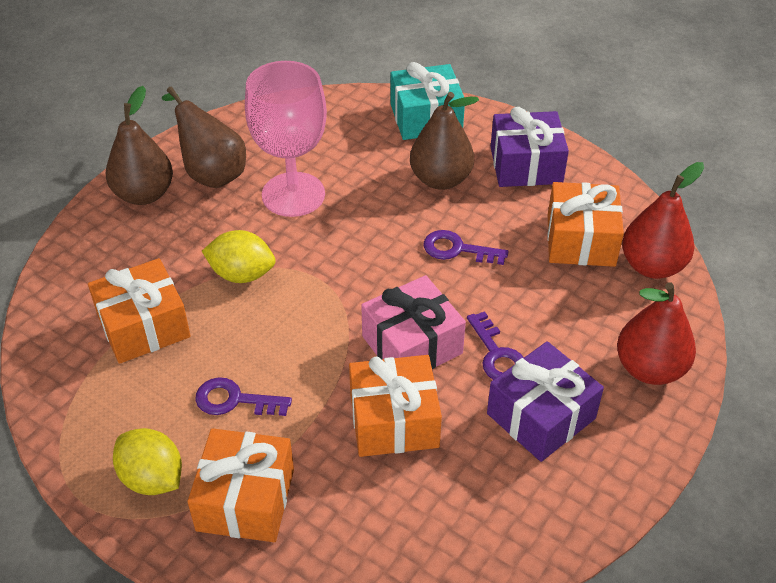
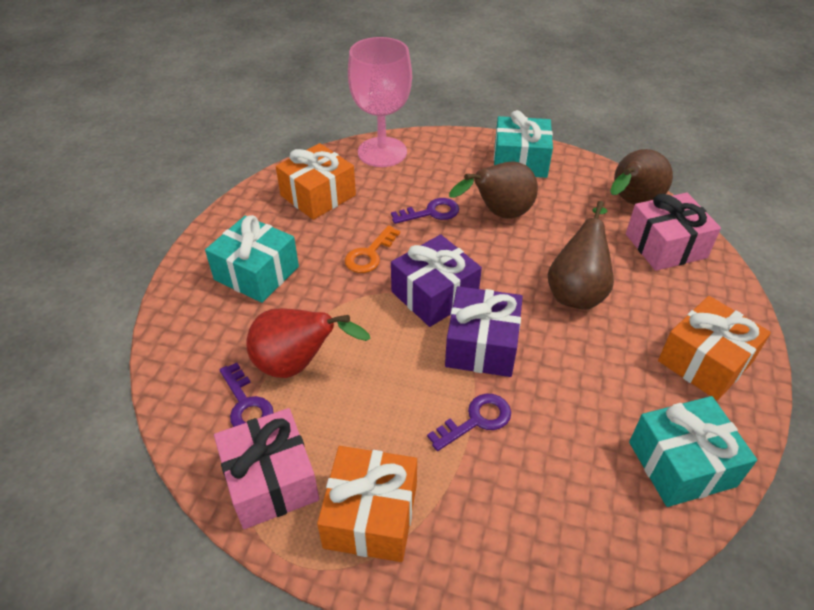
orange gift: [88,258,191,364] [187,428,294,542] [349,355,442,457] [547,182,624,267] = 4 -> [276,143,356,220] [317,446,417,562] [658,296,771,400] = 3
orange key: none = 0 -> [345,225,400,273] = 1
pink gift: [361,275,466,369] = 1 -> [214,408,319,529] [626,193,721,271] = 2
red pear: [617,282,696,385] [622,162,704,279] = 2 -> [247,308,371,378] = 1
turquoise gift: [390,62,465,140] = 1 -> [205,215,299,303] [494,110,553,178] [629,396,757,507] = 3
yellow lemon: [113,428,182,495] [202,230,276,283] = 2 -> none = 0

